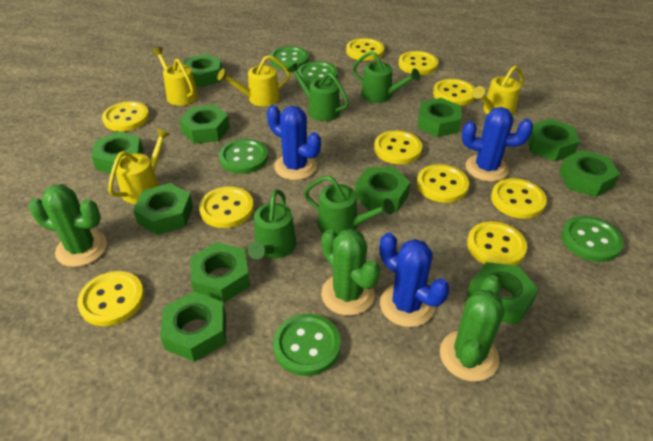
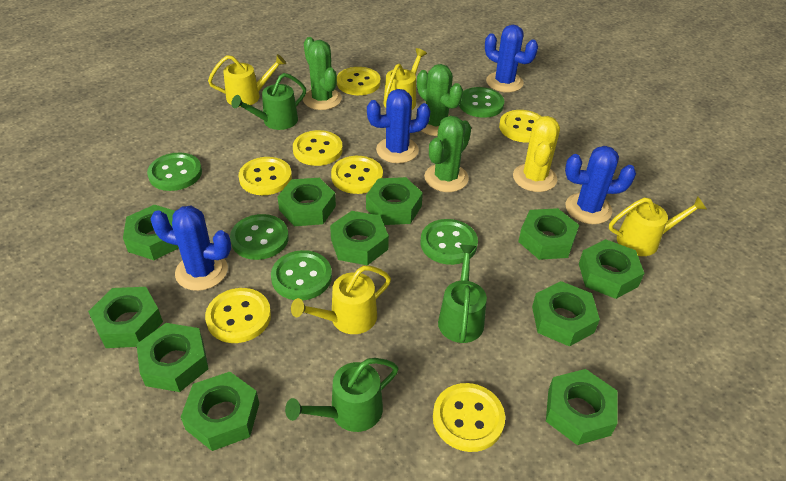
blue cactus: [267,105,321,180] [380,232,449,327] [462,107,533,182] = 3 -> [151,206,231,291] [367,89,431,163] [485,25,538,92] [565,146,636,224] = 4
green watering can: [248,189,296,259] [287,63,349,121] [304,176,394,235] [352,51,420,103] = 4 -> [231,73,306,130] [285,358,399,432] [438,245,487,343] = 3
yellow button: [77,271,144,326] [102,101,149,131] [199,187,254,228] [346,38,384,61] [374,130,422,164] [398,51,438,75] [417,164,469,203] [433,79,475,106] [467,221,527,265] [491,178,547,219] = 10 -> [205,288,271,343] [239,157,292,195] [293,130,343,166] [331,156,383,194] [337,67,380,95] [433,383,505,452] [499,110,542,142] = 7
yellow cactus: none = 0 -> [513,116,560,192] = 1

